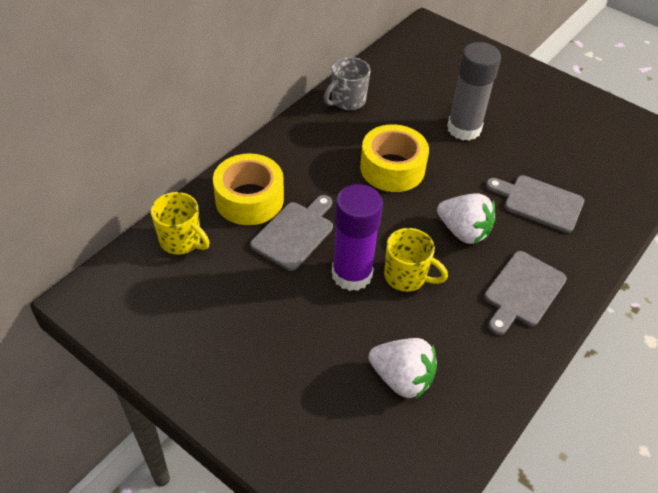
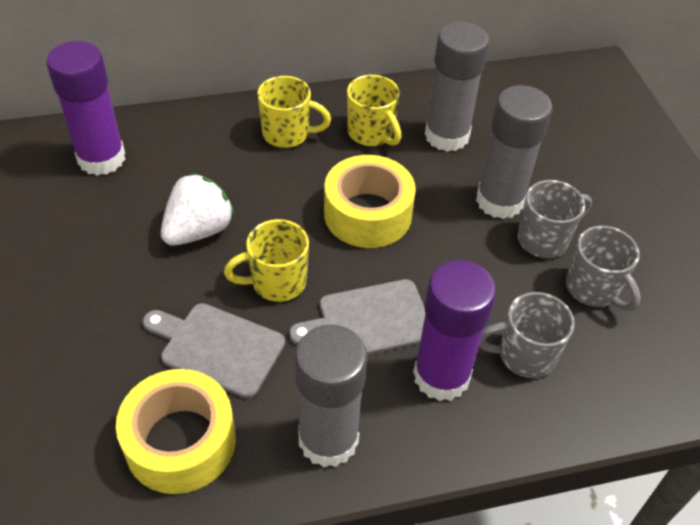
grey cutting board: [250,195,333,271] [484,251,567,335] [486,175,584,233] = 3 -> [143,303,285,399] [289,279,425,355] = 2
grey glue stick: [447,42,501,141] = 1 -> [295,325,368,467] [425,22,489,152] [476,85,553,219] = 3
grey mug: [324,57,370,110] = 1 -> [479,292,575,378] [517,180,592,258] [566,226,641,311] = 3
purple glue stick: [332,184,383,291] = 1 -> [46,41,125,176] [413,260,496,401] = 2
white strawberry: [369,338,437,399] [437,193,495,244] = 2 -> [161,173,235,246] = 1
yellow mug: [151,192,210,255] [384,228,448,292] = 2 -> [224,219,309,302] [257,76,331,148] [347,75,401,146] = 3

